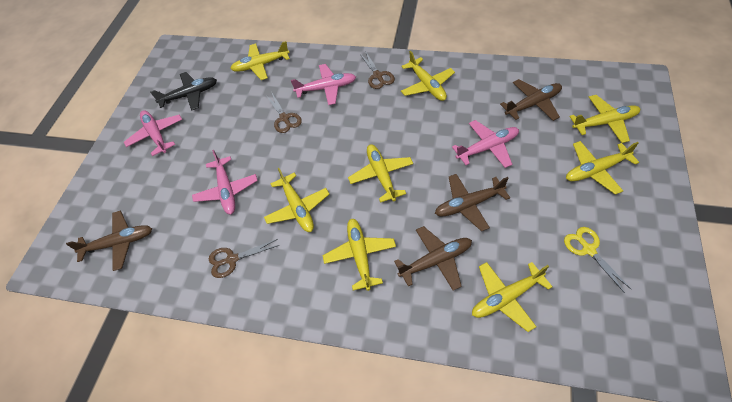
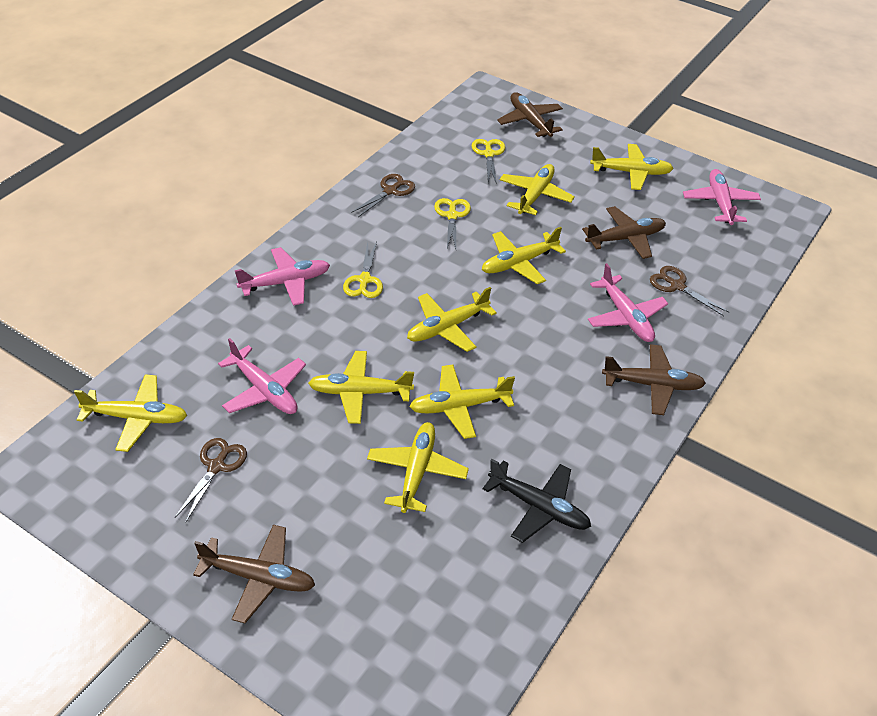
yellow scissors: [564,227,631,293] = 1 -> [343,242,383,298] [434,198,471,249] [472,139,505,184] = 3

